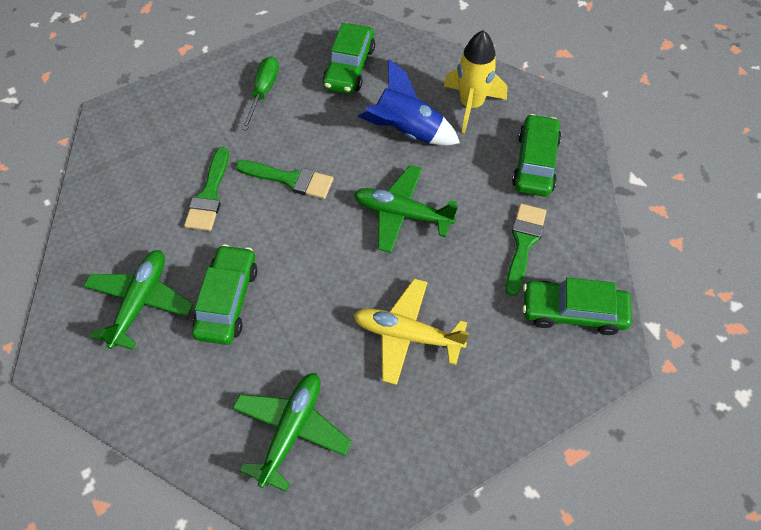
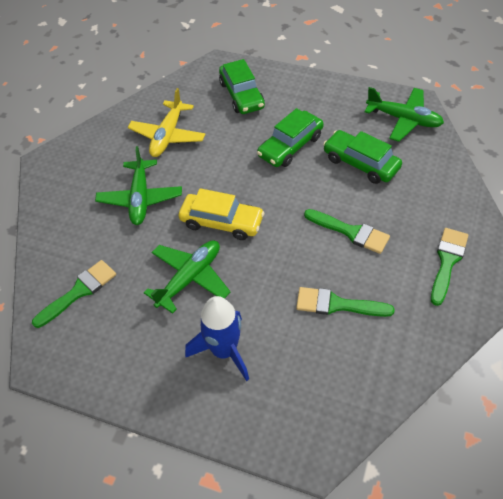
green brush: [184,147,229,231] [236,160,333,199] [506,204,546,296] = 3 -> [32,260,116,328] [296,287,395,317] [304,209,390,254] [431,228,468,306] = 4
green car: [192,244,257,345] [323,23,375,94] [512,114,561,197] [523,277,632,335] = 4 -> [219,59,265,114] [257,108,324,167] [323,130,402,184] = 3
green screwdriver: [241,56,279,131] = 1 -> none = 0
yellow car: none = 0 -> [179,188,265,240] = 1
yellow rocket: [444,30,507,133] = 1 -> none = 0

